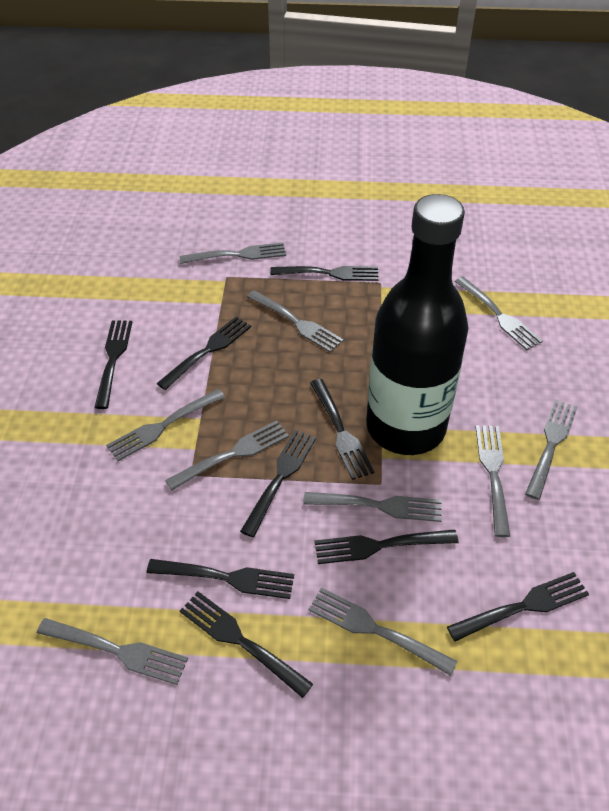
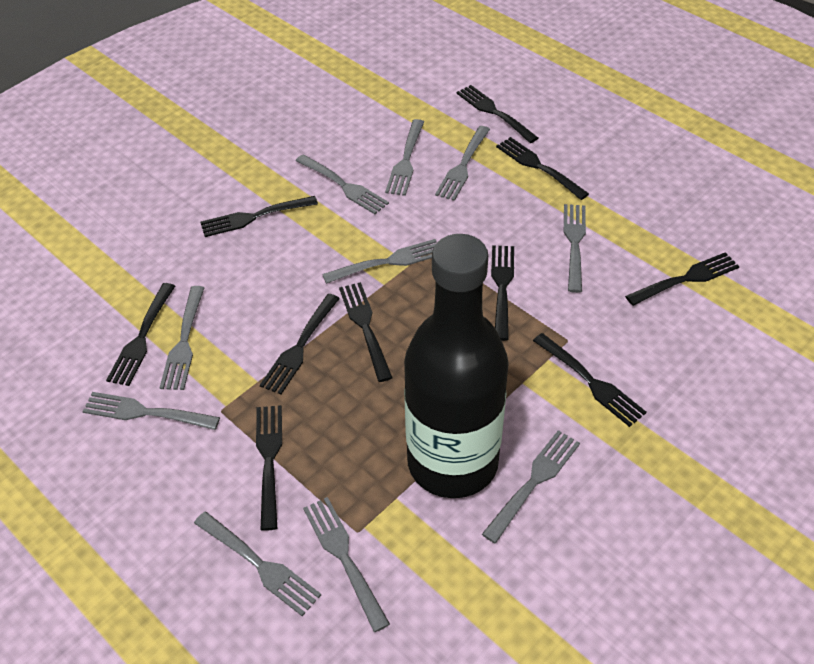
black fork: [94,320,132,409] [147,559,294,599] [157,317,251,390] [180,592,313,698] [240,430,316,537] [270,266,379,281] [310,379,374,480] [315,529,459,564] [447,572,589,642] = 9 -> [106,283,175,386] [200,196,318,237] [256,405,282,531] [260,294,340,395] [339,282,393,382] [456,85,538,143] [491,245,514,341] [496,137,589,200] [533,333,647,427] [625,252,740,306] = 10

